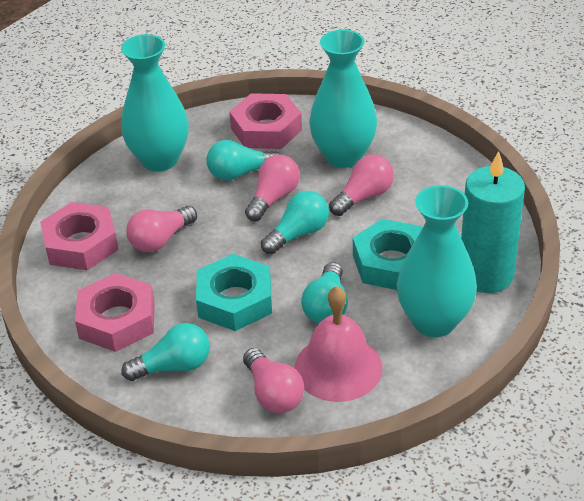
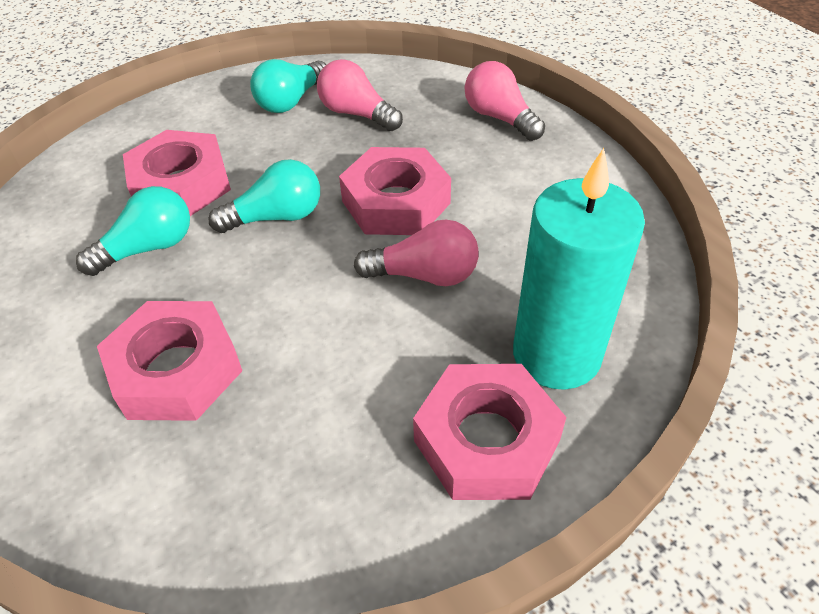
pink bell: [295,286,382,402] = 1 -> none = 0
pink light bulb: [126,206,197,252] [243,348,304,413] [245,155,300,221] [329,155,394,216] = 4 -> [317,59,403,131] [354,220,479,286] [465,61,545,141] = 3
pink nut: [40,202,119,270] [75,273,155,352] [229,93,302,149] = 3 -> [97,301,242,421] [123,130,231,216] [339,147,451,235] [413,364,566,500] = 4
turquoise light bulb: [122,323,210,381] [206,140,280,181] [261,191,329,254] [301,262,348,324] = 4 -> [76,186,190,276] [208,159,320,233] [250,59,326,113] = 3
turquoise nut: [196,254,272,331] [353,219,422,290] = 2 -> none = 0
turquoise vase: [121,34,189,171] [309,30,377,168] [397,185,477,337] = 3 -> none = 0

